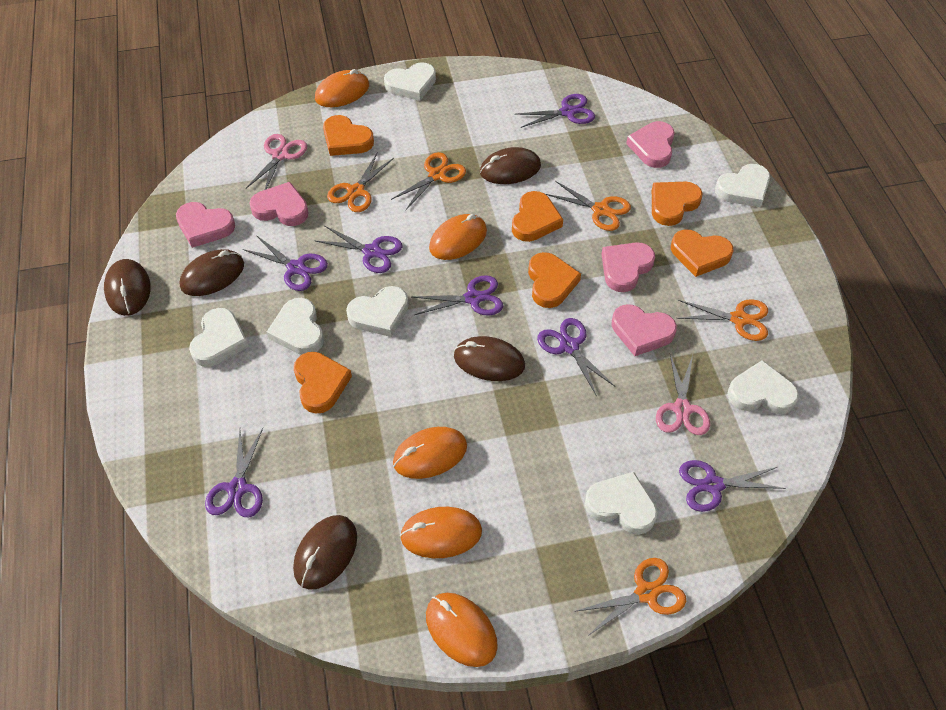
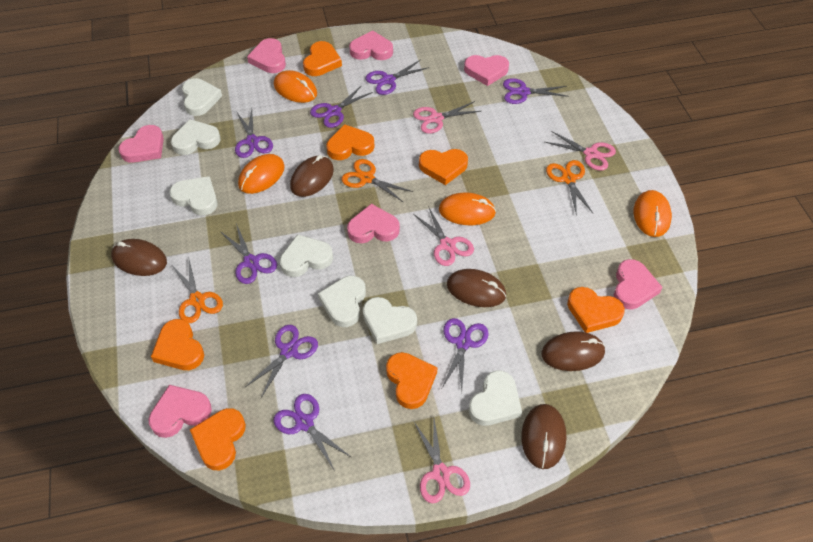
orange heart: [294,352,352,414] [323,115,374,156] [512,191,563,242] [528,252,581,308] [652,182,702,226] [671,229,733,277] = 6 -> [151,319,204,370] [190,408,246,470] [303,41,342,76] [327,124,375,160] [386,352,437,409] [419,149,468,185] [567,287,625,333] = 7
orange mouse: [315,69,369,107] [393,427,467,479] [400,507,482,558] [426,593,498,667] [429,214,487,260] = 5 -> [238,154,285,194] [274,70,317,103] [439,193,496,225] [633,190,672,237] = 4
orange scissors: [327,152,394,212] [391,152,466,210] [546,181,631,231] [577,558,686,636] [676,299,768,341] = 5 -> [172,260,223,323] [341,159,413,203] [546,160,593,216] = 3
pink heart: [176,202,235,248] [249,182,308,226] [601,242,655,292] [612,304,677,356] [626,121,675,168] = 5 -> [118,125,164,163] [149,385,212,438] [247,38,286,73] [347,204,400,243] [349,31,393,60] [464,55,509,86] [614,259,663,309] = 7
pink scissors: [246,134,307,190] [656,354,710,435] = 2 -> [413,101,481,134] [414,206,474,266] [414,419,470,503] [545,131,616,171] = 4
purple scissors: [205,428,263,517] [243,235,328,291] [316,226,402,273] [412,275,503,316] [515,94,595,128] [537,318,616,396] [679,460,785,512] = 7 -> [220,224,277,284] [235,109,273,158] [244,325,318,398] [274,394,351,471] [310,85,373,128] [365,60,429,95] [442,318,489,391] [503,78,569,104] = 8

